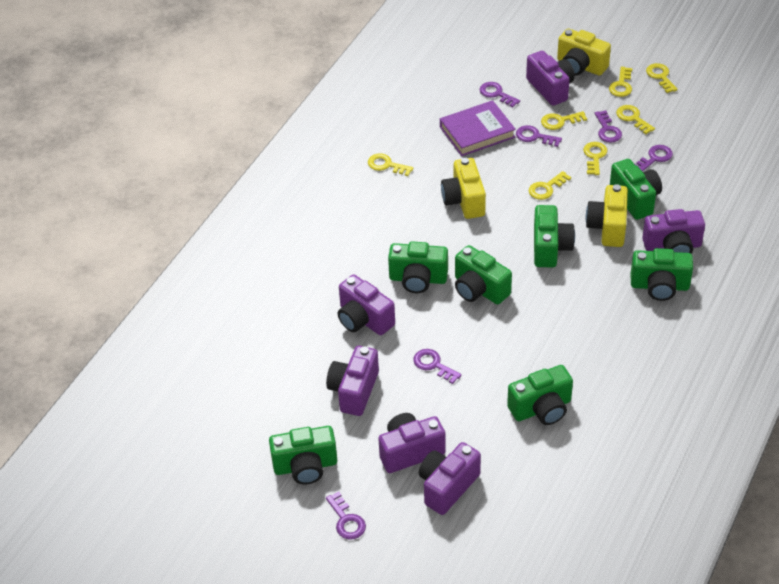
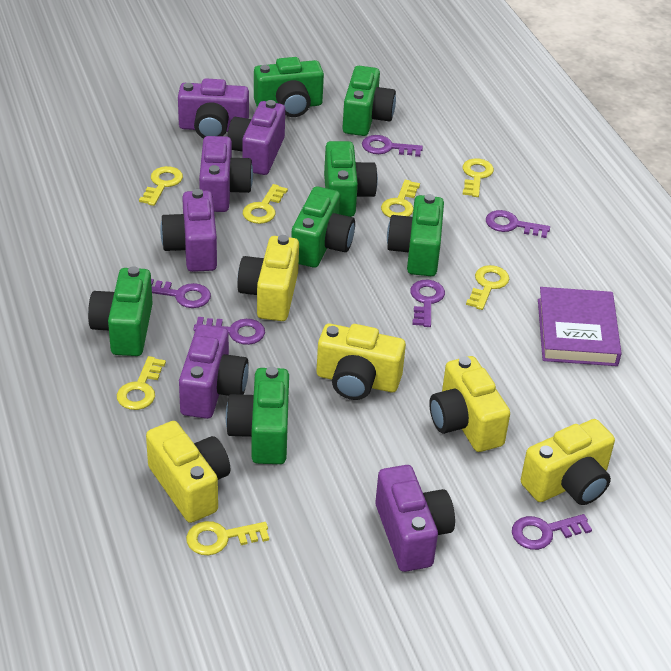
yellow camera: [441,158,486,219] [557,29,611,76] [586,184,628,247] = 3 -> [146,421,230,523] [238,235,299,321] [317,324,406,400] [429,356,510,452] [521,419,615,505] = 5

